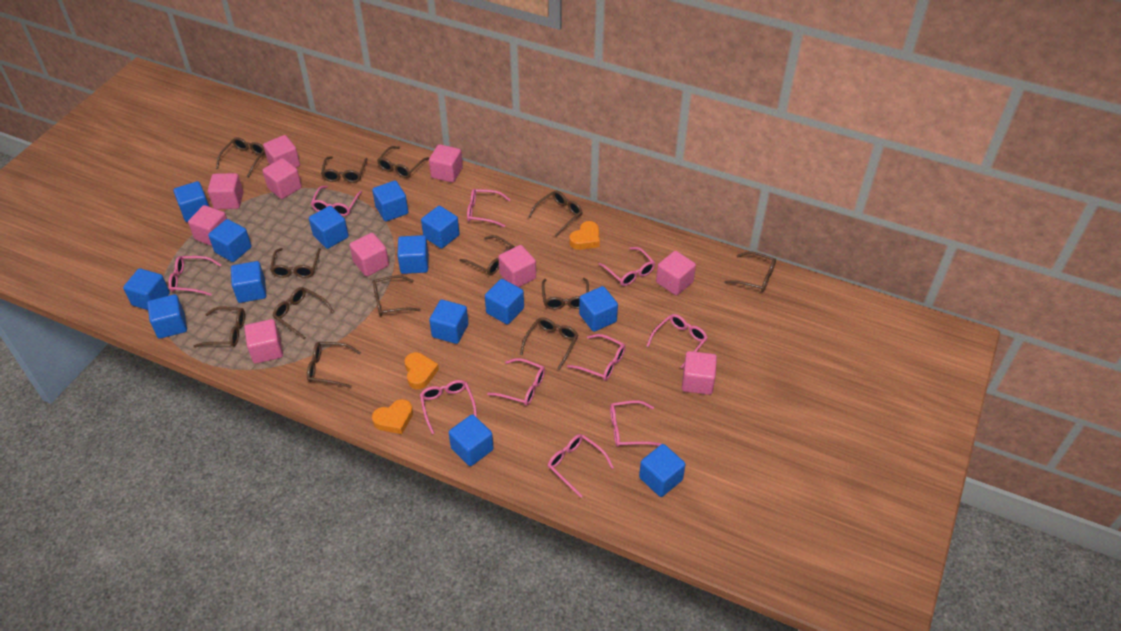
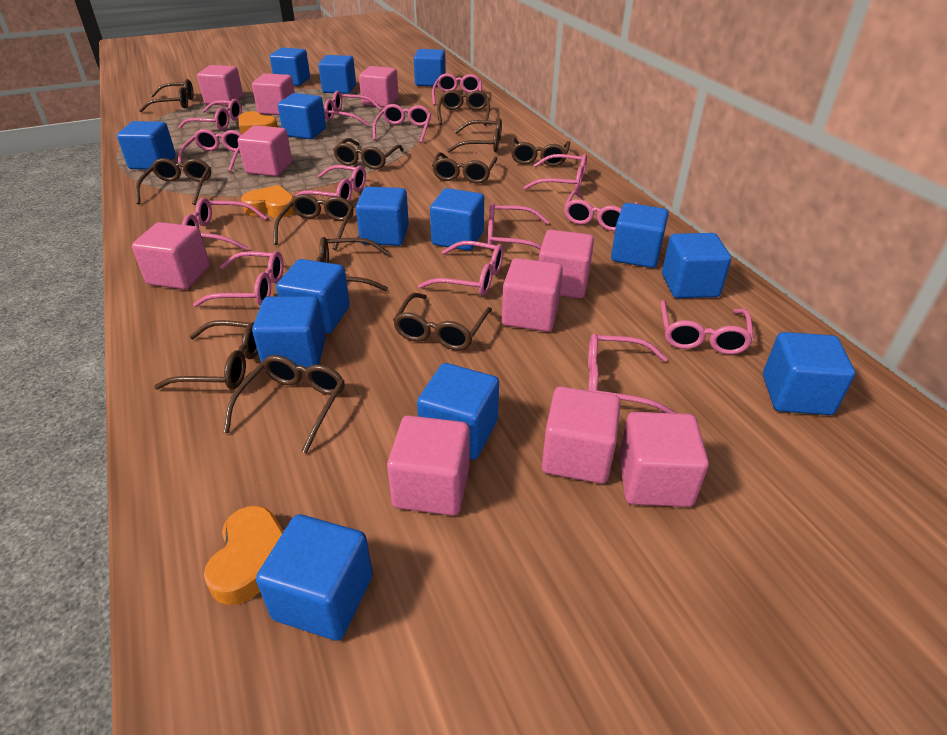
brown glasses: [193,306,245,348] [216,137,265,178] [270,248,321,278] [273,287,334,339] [307,342,361,388] [321,156,367,183] [372,275,421,316] [377,146,429,178] [459,235,515,275] [520,317,578,370] [528,191,582,237] [542,278,589,310] [724,251,776,292] = 13 -> [136,158,211,205] [139,79,194,112] [154,320,258,390] [224,355,345,454] [273,194,354,250] [316,237,390,291] [333,138,404,169] [393,293,492,350] [432,152,497,184] [437,90,490,126] [447,118,502,152] [511,138,570,166] = 12
pink glasses: [168,256,221,296] [311,186,362,216] [420,380,477,434] [467,189,511,227] [487,358,545,406] [548,434,614,498] [567,334,626,381] [598,247,655,286] [610,400,661,447] [647,314,707,368] = 10 -> [178,99,242,130] [178,129,242,172] [182,198,267,251] [193,251,283,307] [293,165,366,201] [324,91,382,127] [373,104,431,143] [418,241,504,296] [432,73,482,106] [488,203,549,250] [524,154,587,192] [564,191,639,231] [588,334,675,413] [661,300,754,354] = 14

